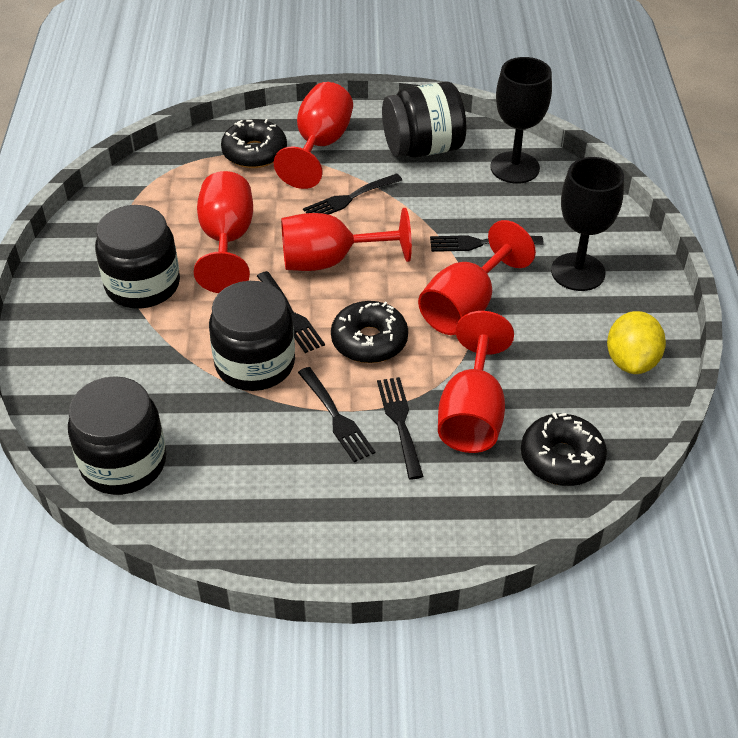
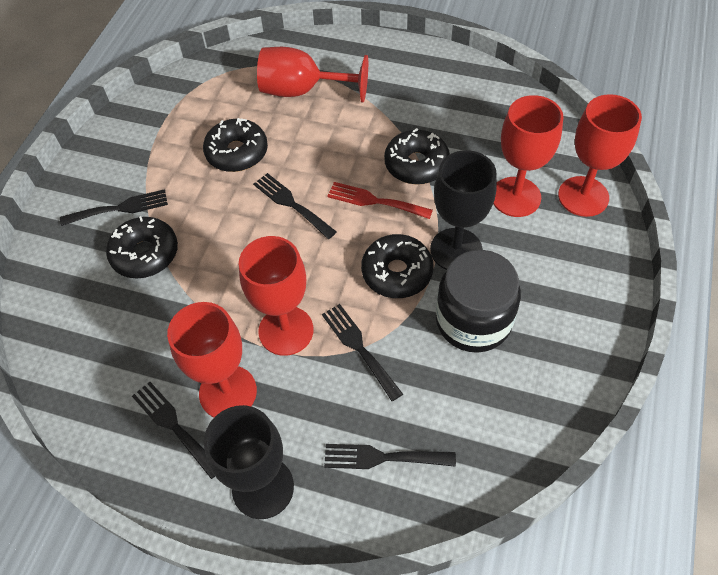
black donut: [221,119,287,168] [331,301,408,363] [521,412,607,486] = 3 -> [106,216,178,279] [203,118,268,172] [361,234,434,298] [384,128,450,185] = 4
black jar: [68,376,167,495] [95,205,180,308] [209,281,295,391] [382,81,466,158] = 4 -> [436,250,521,353] = 1
red fork: none = 0 -> [327,182,433,219] = 1
yellow lemon: [607,311,666,374] = 1 -> none = 0

